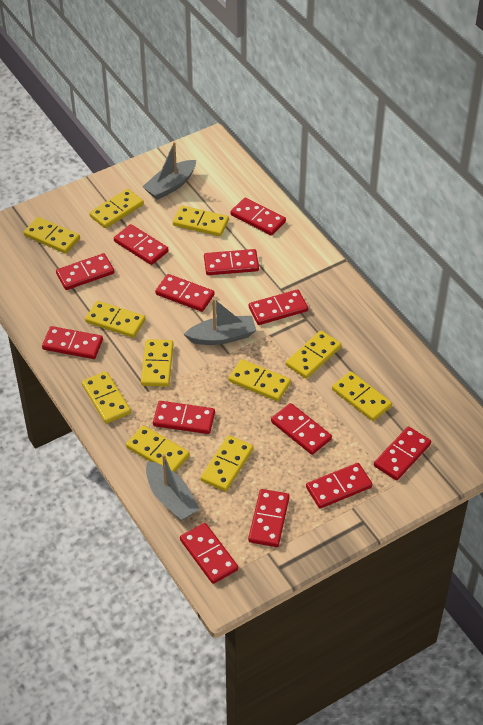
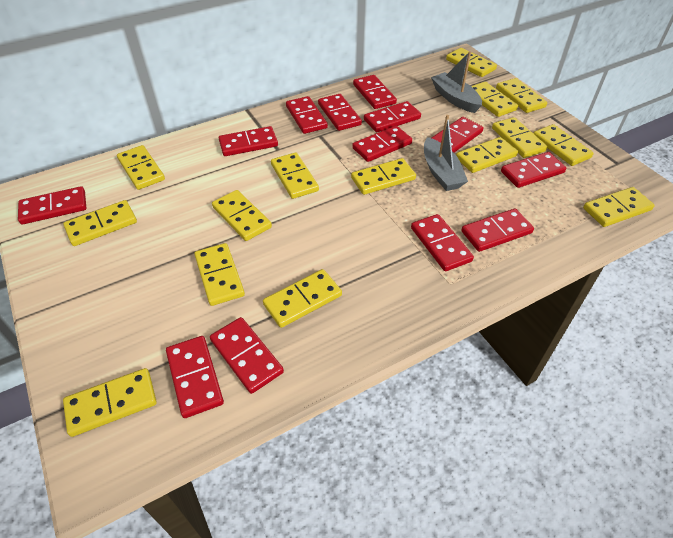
grey boat: [142,142,196,200] [146,454,200,521] [184,298,256,345] = 3 -> [424,115,468,191] [431,51,482,113] = 2
yellow domino: [24,217,80,254] [82,371,131,424] [85,301,145,338] [89,189,144,228] [126,425,190,472] [141,339,174,387] [173,205,229,237] [201,435,254,491] [228,359,291,401] [286,330,342,379] [332,371,392,421] = 11 -> [63,200,137,246] [63,368,157,437] [117,145,165,190] [194,243,245,306] [212,190,272,241] [263,269,342,328] [271,152,319,199] [351,158,416,195] [446,48,497,77] [456,137,518,173] [471,82,518,117] [492,117,547,158] [496,78,547,113] [533,124,594,166] [583,187,655,227] = 15

